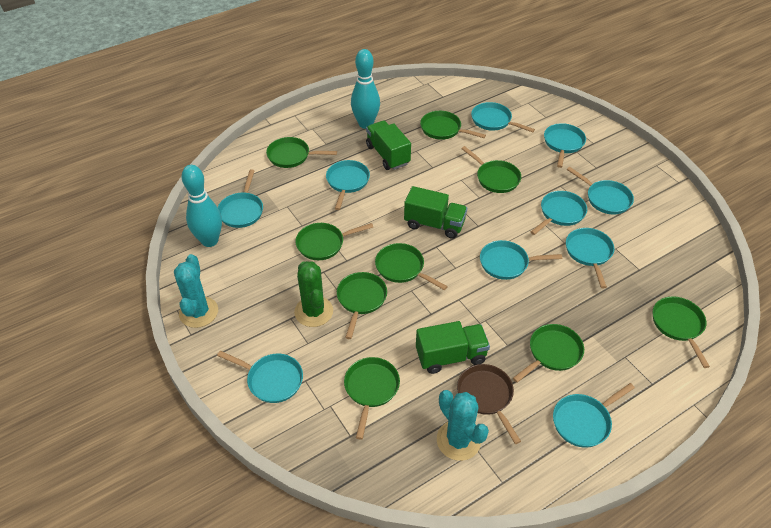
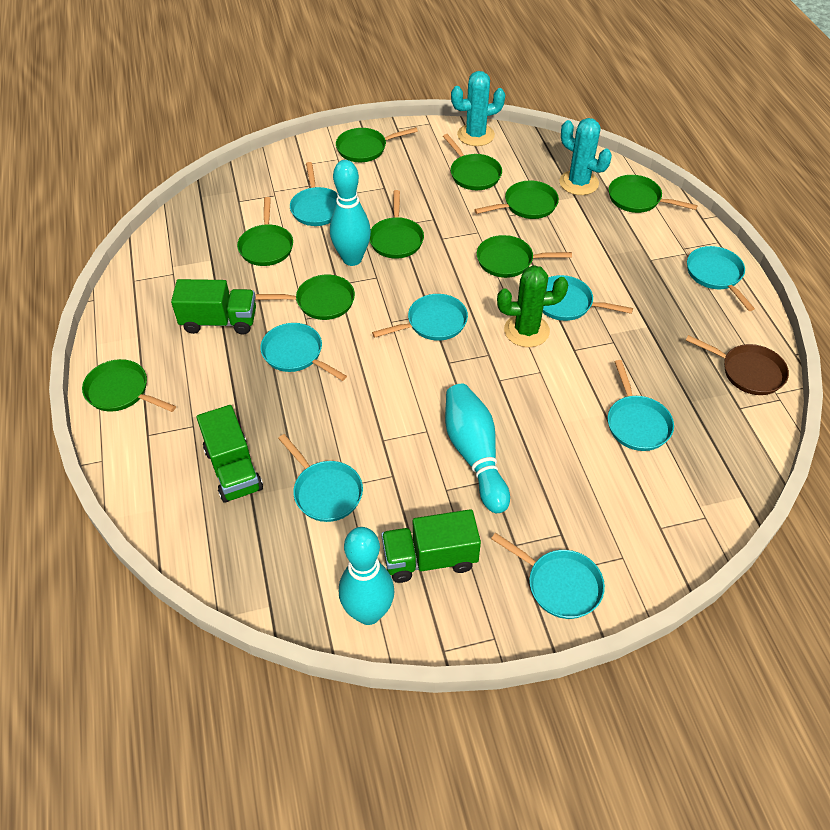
turquoise bowling pin: [182,165,222,247] [351,49,380,129] = 2 -> [330,160,371,266] [339,527,395,625] [445,384,510,513] = 3
turquoise pan: [217,351,303,403] [218,169,263,228] [326,160,370,210] [471,102,535,132] [480,240,562,280] [530,191,587,235] [544,123,586,168] [553,383,635,448] [566,228,614,289] [567,167,634,214] = 10 -> [260,323,347,381] [278,434,363,522] [290,162,338,226] [372,294,468,341] [491,533,605,619] [543,275,633,321] [608,360,674,451] [687,246,755,311] = 8

